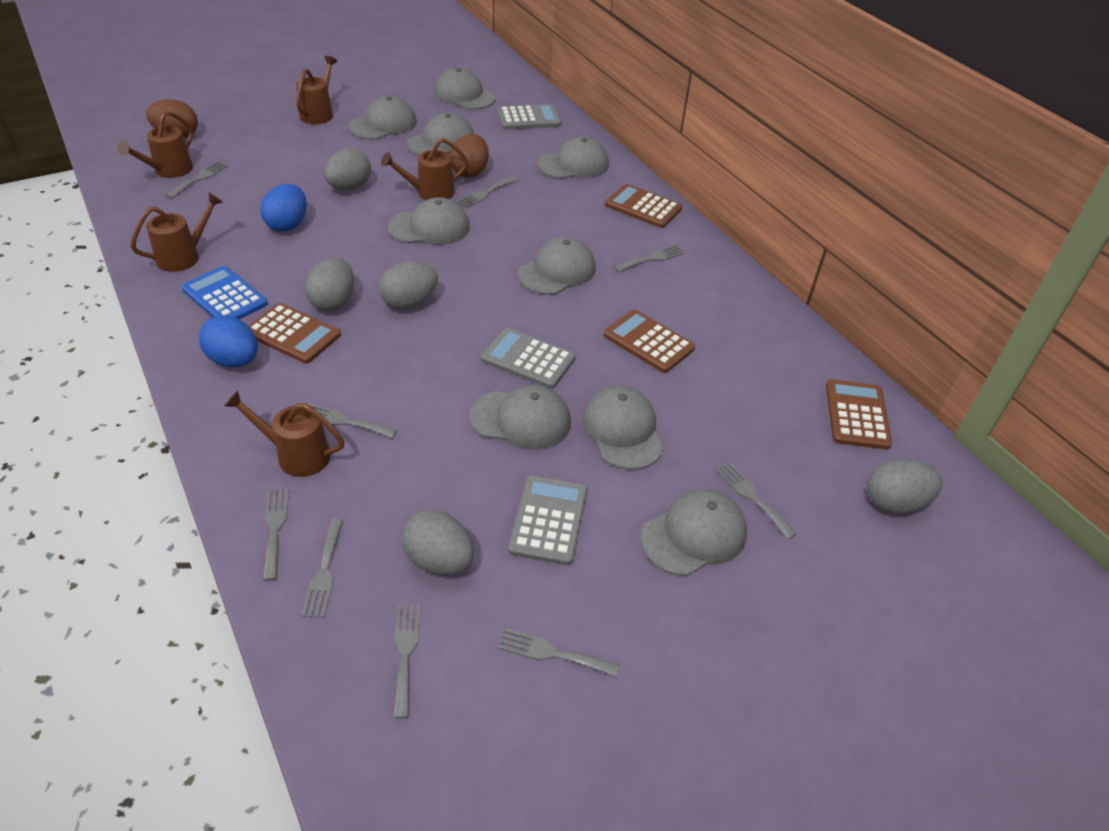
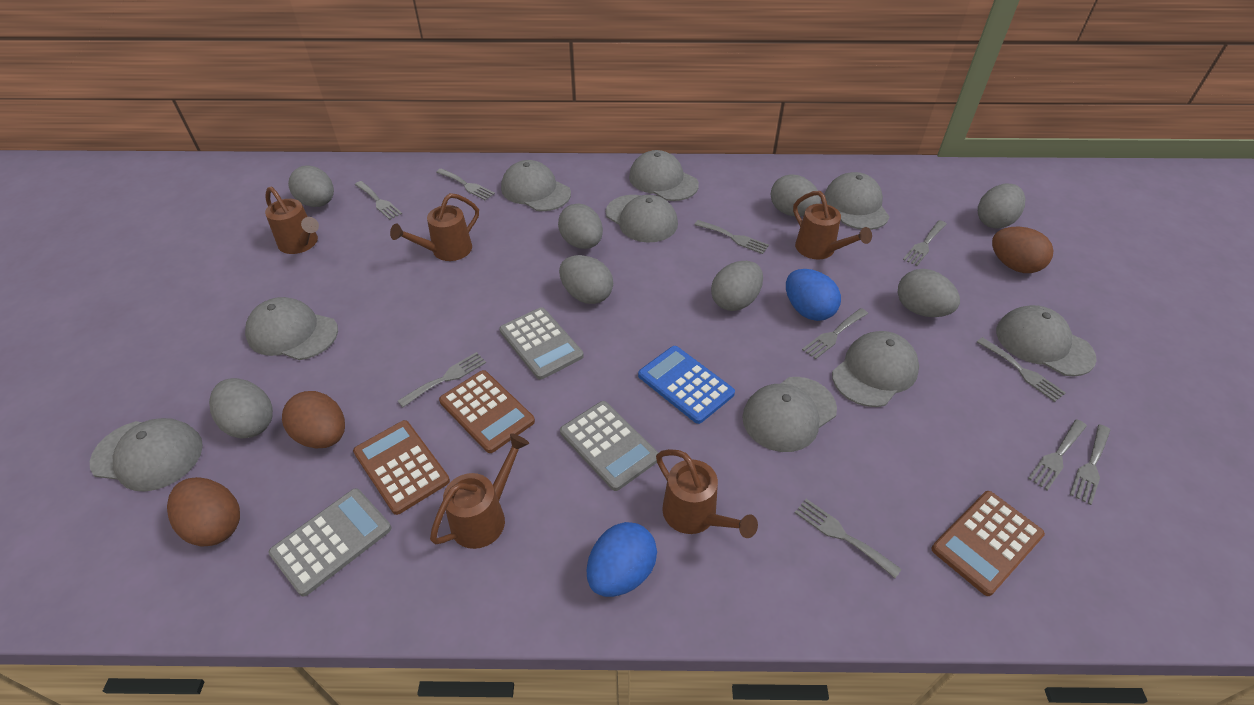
brown calculator: [248,303,341,363] [604,310,695,373] [605,184,682,228] [826,379,892,450] = 4 -> [353,420,450,515] [439,370,535,453] [931,491,1045,596] = 3
brown egg: [146,99,198,138] [450,134,489,178] = 2 -> [167,477,240,546] [282,391,345,449] [992,227,1053,273] = 3
grey egg: [305,258,354,311] [324,148,371,190] [379,262,438,310] [402,510,474,575] [867,458,943,514] = 5 -> [209,378,273,439] [288,166,334,207] [558,204,603,249] [559,255,613,304] [711,261,763,311] [771,174,821,216] [898,269,960,317] [978,184,1026,229] = 8
grey fork: [166,161,228,198] [263,489,289,581] [302,518,343,618] [308,403,397,438] [393,604,421,719] [457,176,519,208] [498,628,620,677] [614,244,685,272] [715,462,797,539] = 9 -> [355,181,402,220] [398,352,486,407] [436,168,495,200] [694,220,769,254] [795,499,902,578] [802,308,868,359] [903,220,947,266] [977,337,1066,402] [1028,419,1087,490] [1070,424,1110,505] = 10

